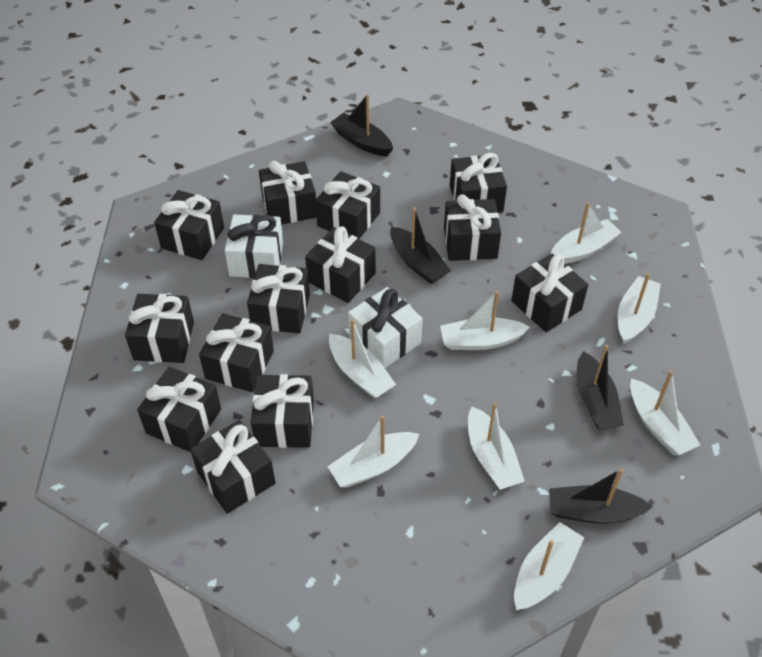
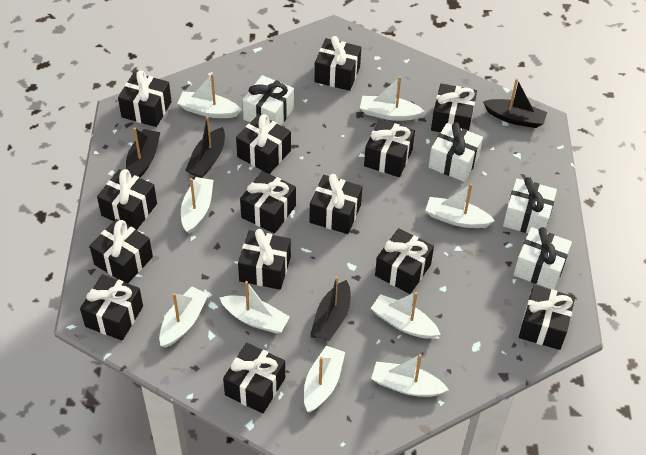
black gift: [125,294,194,363] [137,367,221,452] [154,190,224,260] [190,420,275,514] [199,313,274,392] [247,264,310,334] [251,374,314,448] [259,161,317,225] [305,226,376,303] [316,171,380,239] [444,194,501,261] [450,153,507,213] [511,253,588,332] = 13 -> [80,274,143,341] [90,219,153,283] [97,169,157,230] [118,70,172,127] [223,343,285,414] [236,114,291,174] [238,229,291,290] [240,171,296,234] [309,174,362,234] [314,36,361,91] [364,119,415,177] [375,228,434,294] [431,83,477,132] [519,285,575,350] = 14
white boat: [327,415,419,488] [329,319,396,399] [440,291,530,350] [468,403,525,490] [514,522,584,610] [551,202,622,264] [618,273,661,344] [630,371,700,455] = 8 -> [159,287,209,347] [177,74,241,118] [181,177,213,234] [220,281,290,334] [304,346,345,412] [360,76,425,121] [371,292,441,339] [371,354,449,397] [425,184,495,228] = 9
white gift: [225,215,283,278] [348,287,423,368] = 2 -> [243,75,294,125] [429,122,483,182] [503,177,557,233] [514,227,572,290] = 4

